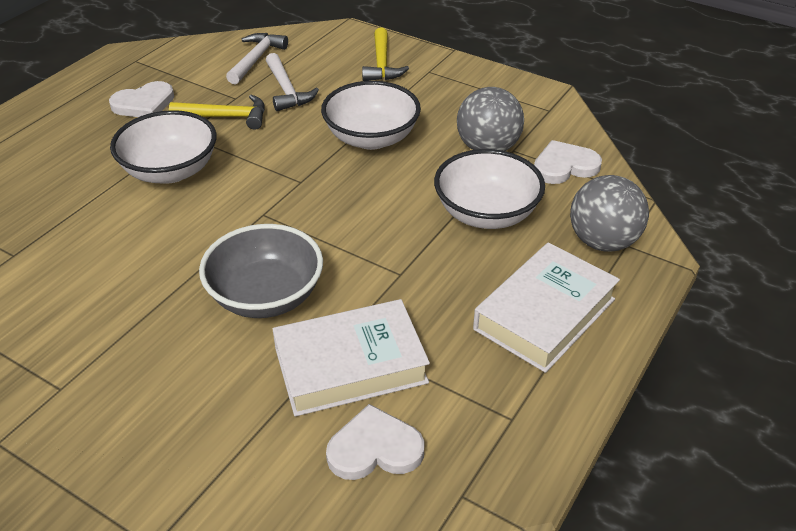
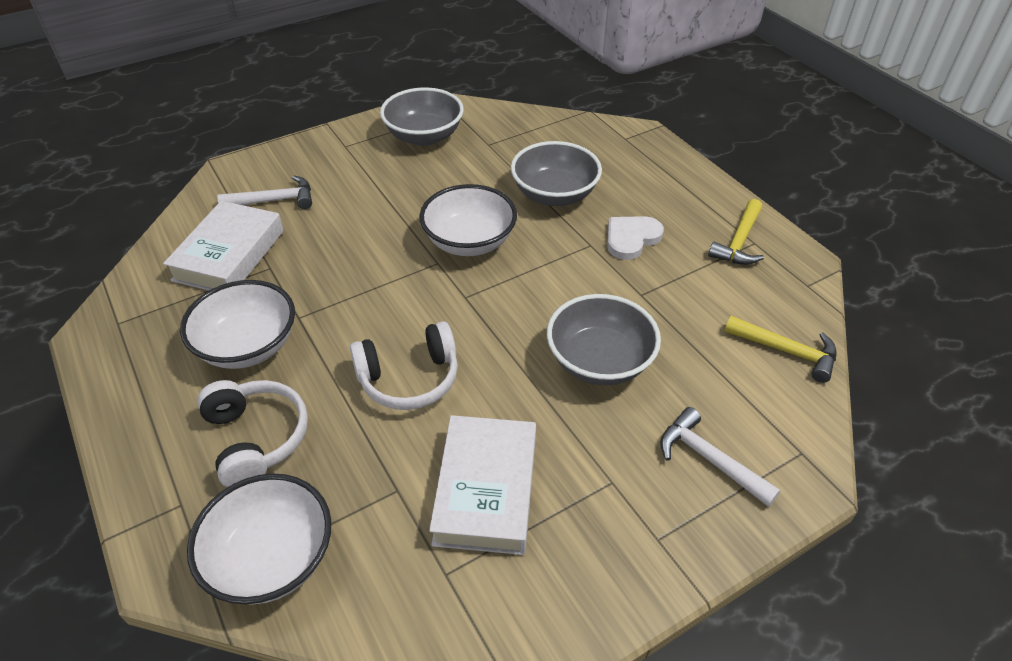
grey ball: [457,87,524,151] [570,175,649,252] = 2 -> none = 0
grey bowl: [199,224,323,318] = 1 -> [380,87,464,146] [511,141,602,206] [547,294,661,386] = 3
white headphones: none = 0 -> [197,380,308,488] [350,321,458,410] = 2
white heart: [109,81,174,117] [326,404,425,480] [534,140,602,184] = 3 -> [607,216,664,260] = 1

